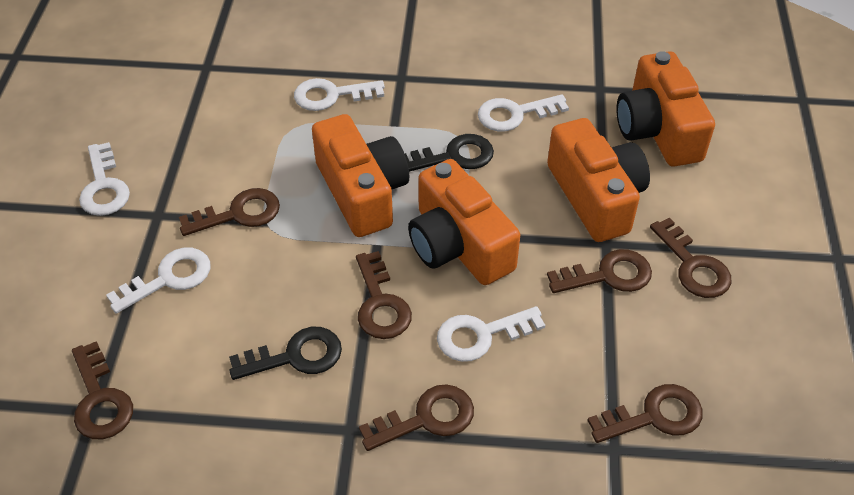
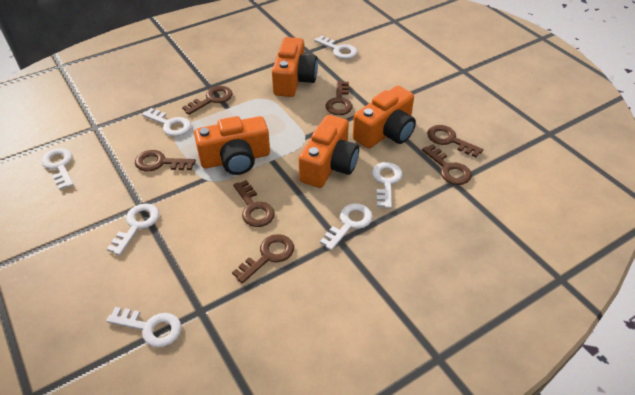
black key: [229,327,342,380] [405,134,494,172] = 2 -> none = 0
white key: [79,142,130,216] [106,248,211,314] [294,78,385,111] [437,306,545,362] [478,94,569,131] = 5 -> [41,148,74,190] [106,307,182,348] [107,204,159,256] [142,108,191,136] [314,36,358,59] [320,203,373,251] [372,162,403,209] = 7

